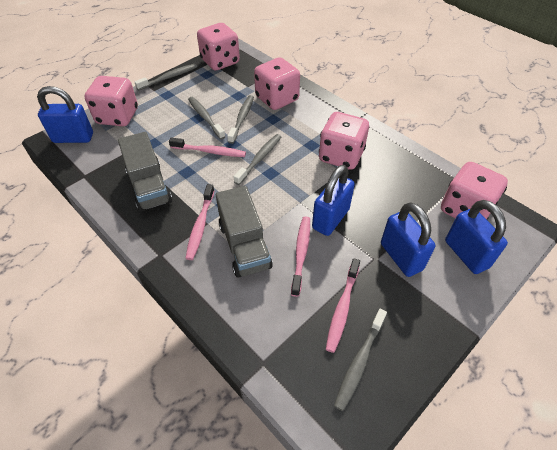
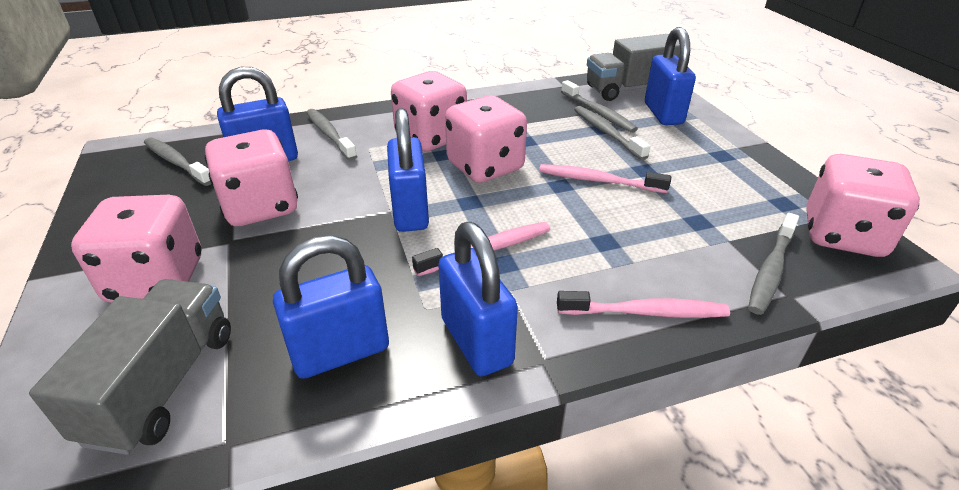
blue padlock: [37,86,93,143] [312,165,355,236] [381,202,435,277] [445,200,508,274] = 4 -> [217,67,298,161] [273,235,389,379] [387,108,429,232] [438,222,518,376] [645,27,696,125] = 5
pink toothbrush: [169,138,246,157] [185,184,215,260] [291,216,310,297] [326,259,360,353] = 4 -> [412,222,550,276] [539,164,671,193] [557,291,730,318] = 3

